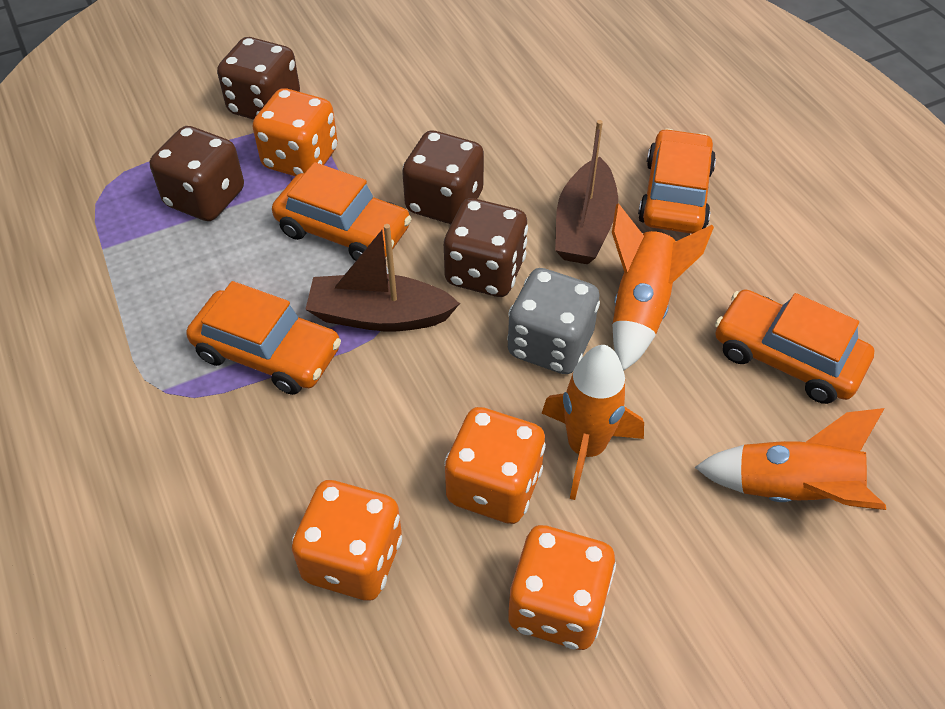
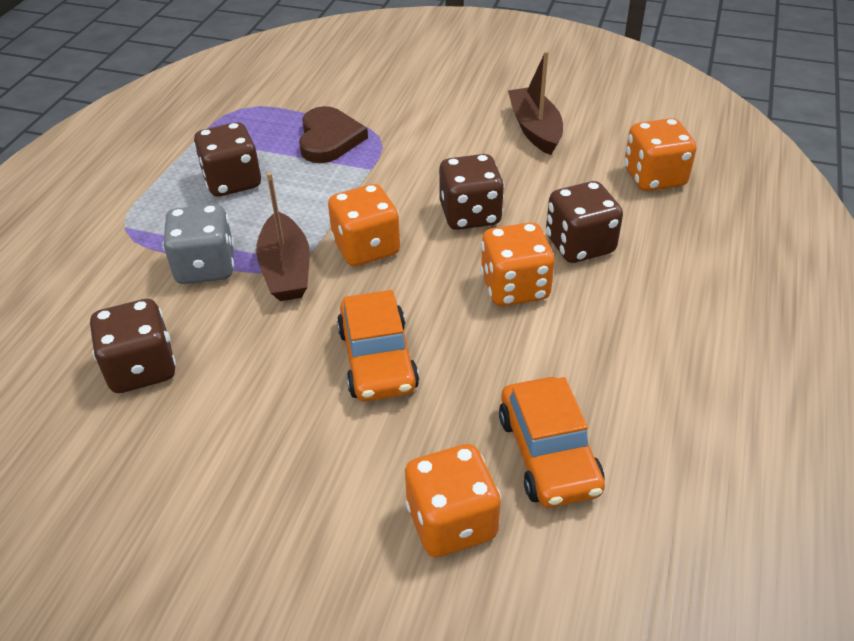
brown heart: none = 0 -> [299,106,368,163] = 1
orange car: [186,281,341,395] [272,162,412,261] [638,129,716,234] [715,289,874,404] = 4 -> [337,290,419,402] [499,377,605,508] = 2
orange rocket: [542,345,644,500] [612,203,714,371] [695,408,886,510] = 3 -> none = 0

